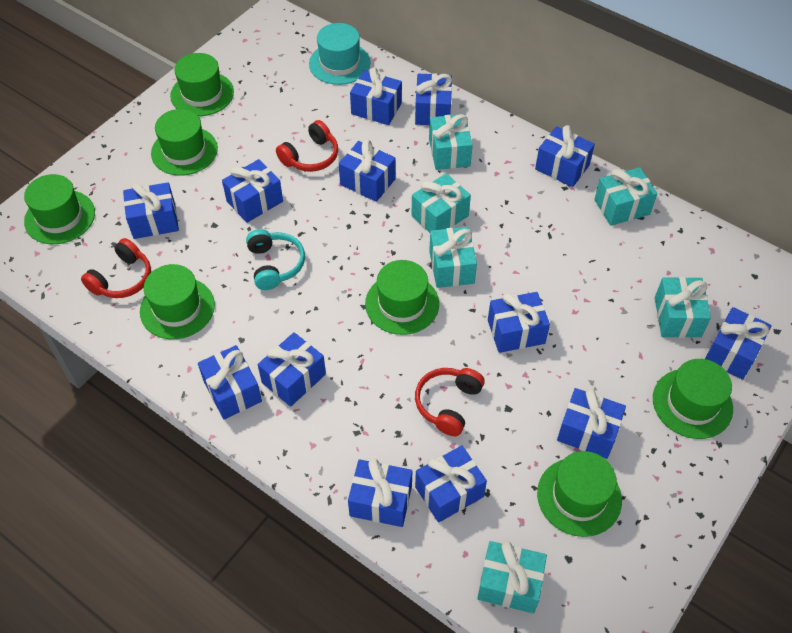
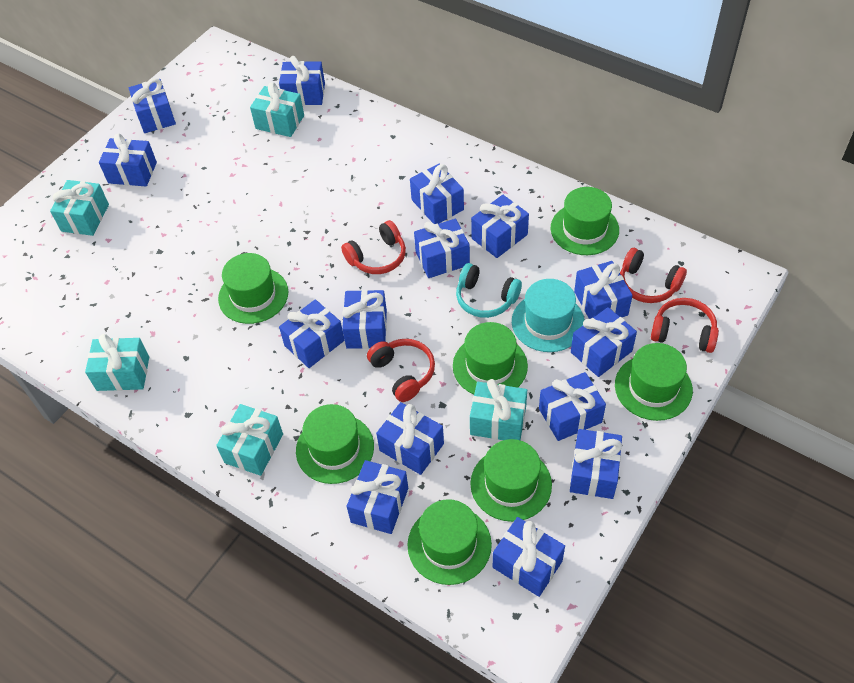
blue gift: [123,182,179,239] [198,345,262,420] [222,159,283,223] [258,332,326,407] [339,140,396,202] [348,459,412,527] [350,67,402,125] [415,73,452,125] [415,445,487,523] [488,292,550,353] [535,125,595,187] [557,388,626,459] [705,307,772,380] = 13 -> [99,133,157,186] [129,78,176,133] [279,56,325,105] [279,299,344,368] [342,290,387,349] [346,460,408,534] [376,402,444,475] [410,164,464,224] [414,219,470,278] [471,195,529,258] [493,517,565,597] [539,372,606,441] [570,429,622,499] [571,307,637,377] [574,261,633,319] = 15
red headphones: [81,238,151,298] [276,120,338,172] [415,368,485,436] = 3 -> [341,220,406,274] [367,339,435,402] [620,248,687,303] [651,298,719,353] = 4
turquoise gift: [411,173,471,233] [429,114,473,170] [429,227,477,288] [477,541,547,613] [594,167,657,226] [655,277,711,338] = 6 -> [50,180,109,236] [85,334,149,391] [216,404,283,476] [250,82,304,137] [470,379,527,440] = 5

